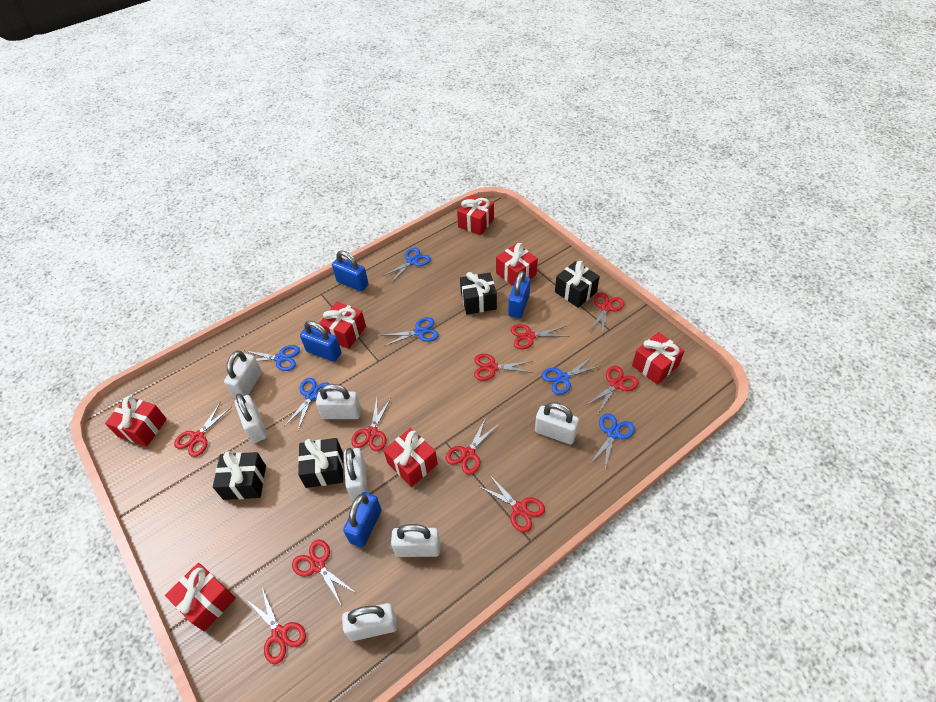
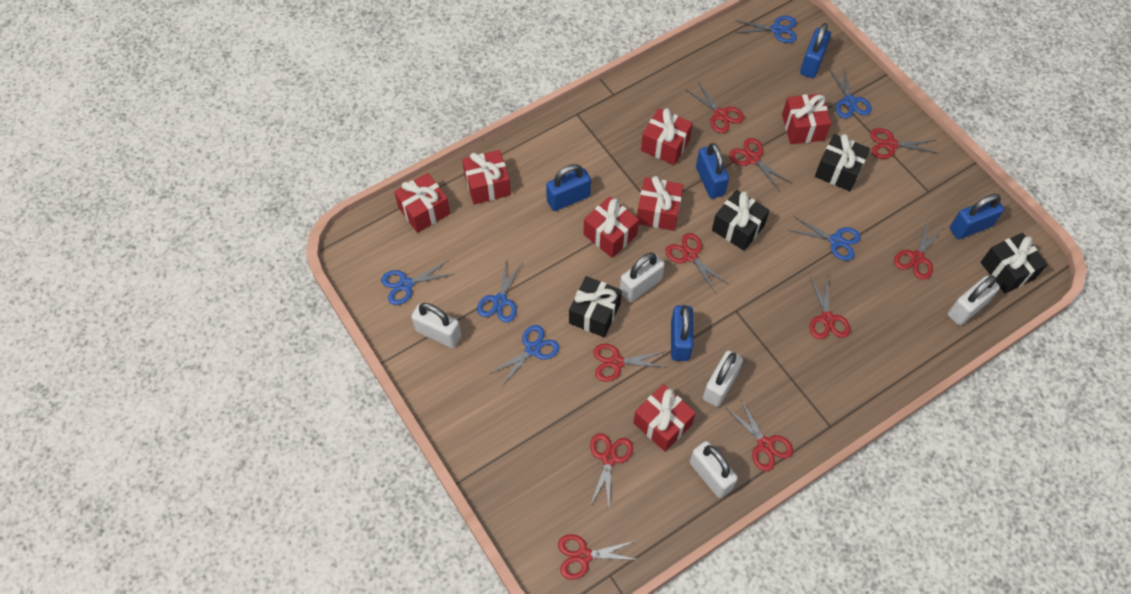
blue padlock: [300,321,341,362] [332,251,368,292] [343,492,382,547] [508,271,530,318] = 4 -> [546,164,591,211] [671,305,693,361] [696,143,729,199] [800,23,831,78] [950,194,1004,239] = 5
white padlock: [224,351,262,398] [235,393,267,443] [316,384,361,419] [342,603,397,641] [344,448,368,501] [391,524,440,557] [535,402,579,444] = 7 -> [411,303,461,348] [620,252,665,302] [689,441,738,498] [703,350,743,407] [948,276,1000,325] = 5

